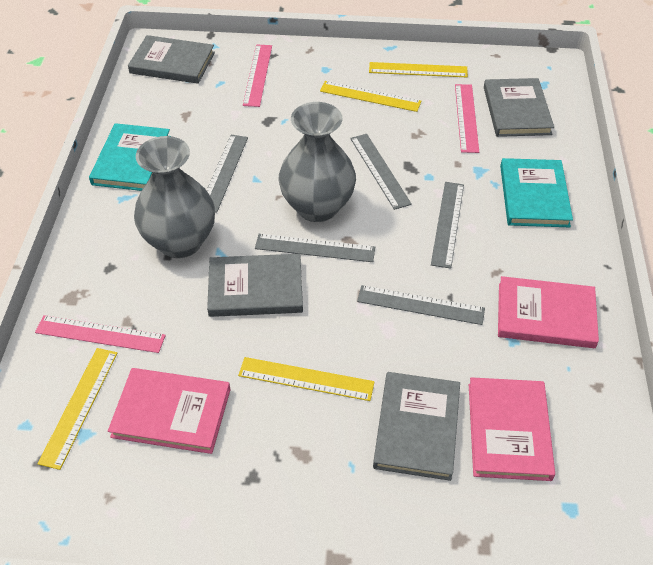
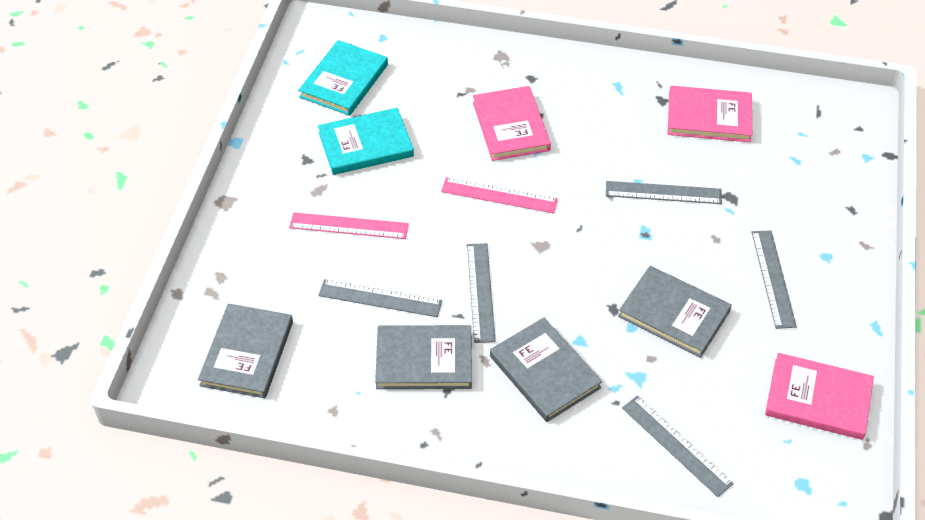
grey vase: [134,136,215,258] [279,102,356,222] = 2 -> none = 0
pink ruler: [35,315,166,353] [243,44,272,107] [455,84,479,153] = 3 -> [289,212,409,239] [441,177,558,214] = 2
yellow ruler: [37,348,118,470] [238,357,374,401] [320,81,421,112] [369,62,468,77] = 4 -> none = 0

